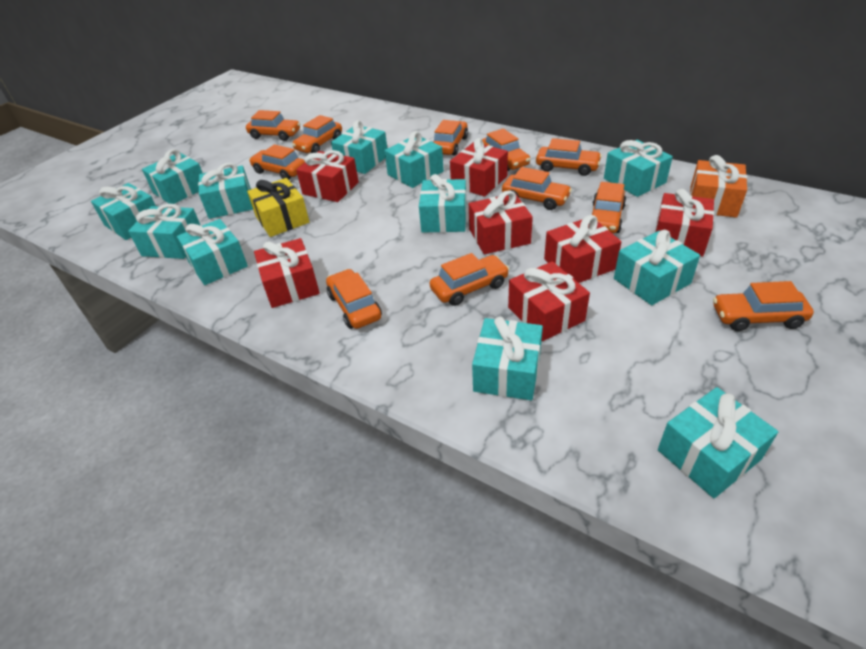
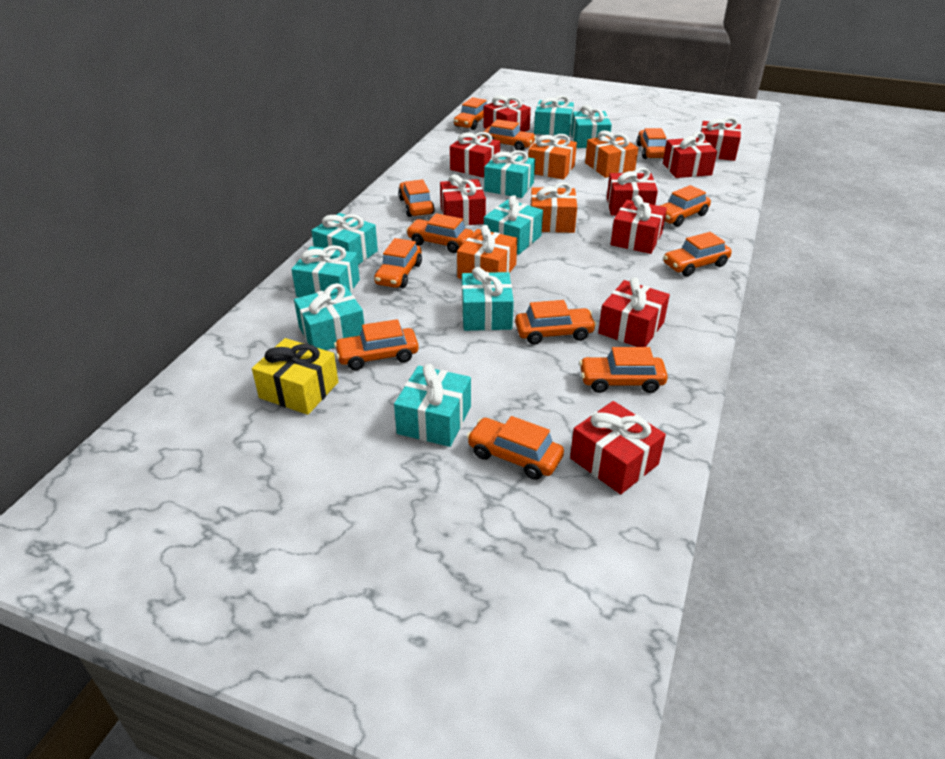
orange car: [246,110,300,141] [249,144,305,180] [292,115,342,153] [326,269,382,329] [430,253,509,306] [433,120,468,156] [482,128,530,171] [502,167,572,210] [536,138,602,176] [592,182,626,233] [713,281,814,331] = 11 -> [334,319,419,370] [374,238,422,288] [398,179,435,217] [406,213,473,253] [454,97,487,130] [467,416,564,480] [482,119,536,151] [515,300,597,345] [579,347,668,393] [637,128,667,159] [660,185,711,227] [663,232,732,276] = 12
orange gift: [690,155,747,218] = 1 -> [457,225,517,279] [528,134,577,180] [531,182,577,233] [585,130,638,178] = 4
red gift: [254,238,320,308] [296,150,359,202] [450,138,508,197] [469,190,533,254] [508,261,590,341] [544,215,622,283] [655,189,714,256] = 7 -> [440,174,486,226] [450,132,500,178] [483,95,531,132] [570,401,666,494] [598,277,670,347] [607,167,658,216] [611,195,667,254] [663,132,717,178] [701,117,741,161] = 9
turquoise gift: [91,183,156,240] [128,204,201,259] [142,149,202,204] [177,219,248,285] [198,163,253,219] [331,120,387,174] [384,131,444,188] [419,174,466,233] [472,317,543,401] [604,140,673,197] [614,230,700,305] [658,387,778,498] = 12 -> [291,245,360,297] [294,283,364,350] [311,213,378,265] [394,364,471,447] [462,267,514,331] [484,150,535,198] [484,195,543,255] [534,95,574,136] [571,105,612,148] = 9

